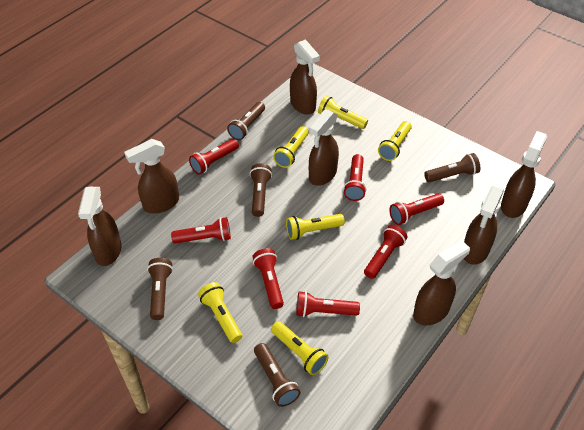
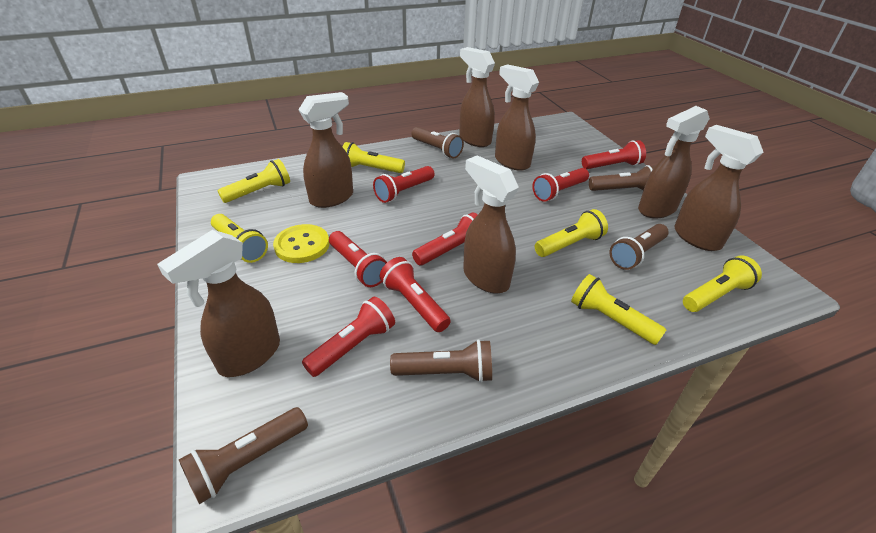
yellow button: none = 0 -> [273,224,330,263] = 1

